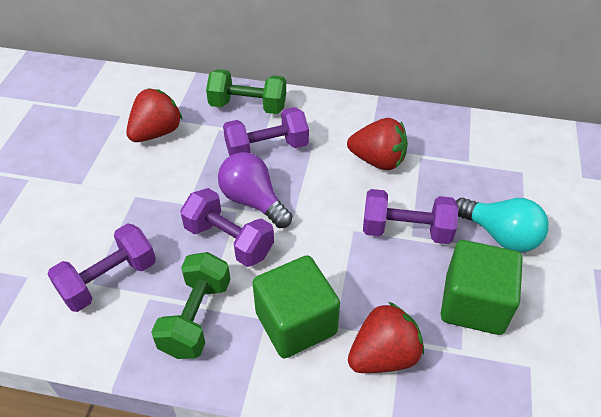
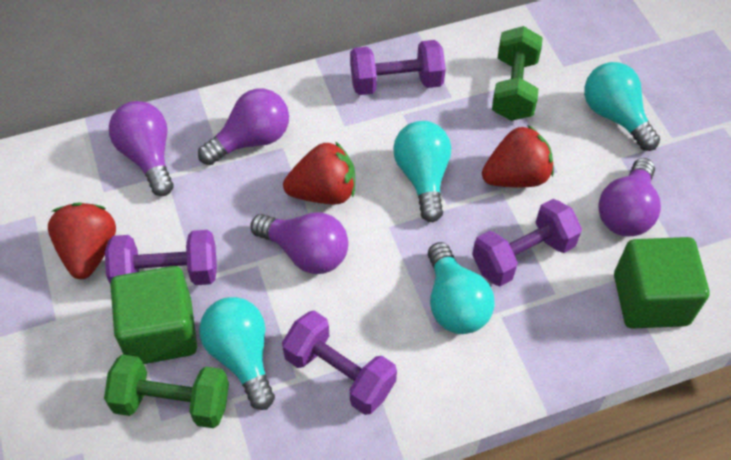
purple light bulb: [218,152,292,228] = 1 -> [109,101,174,196] [198,89,289,165] [251,212,348,274] [598,158,661,237] = 4
turquoise light bulb: [456,198,549,252] = 1 -> [199,297,275,410] [393,121,451,222] [428,242,495,334] [584,62,660,151] = 4

